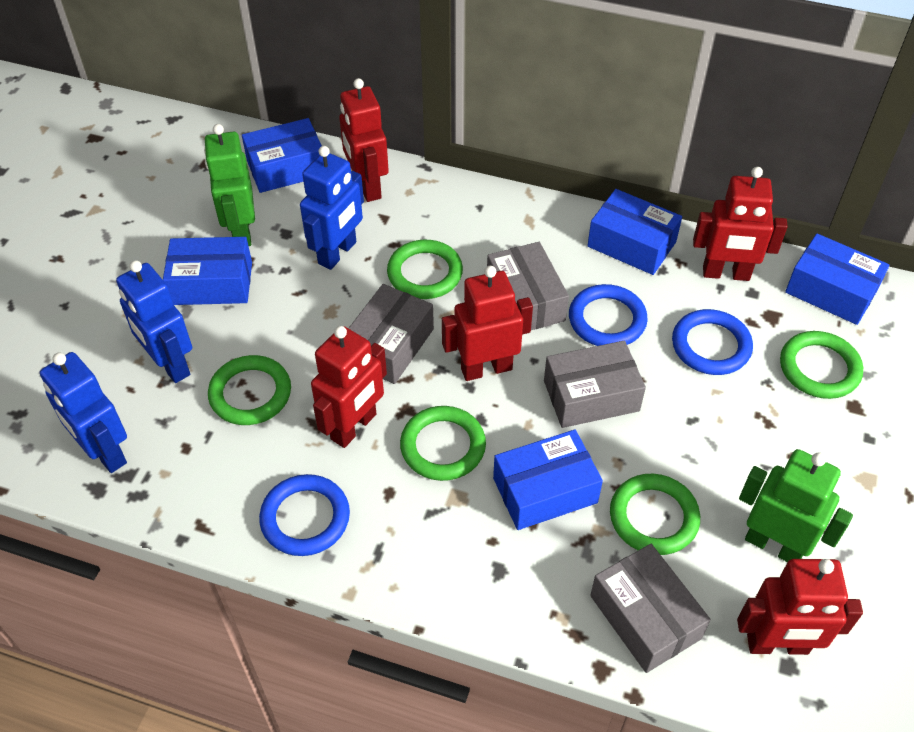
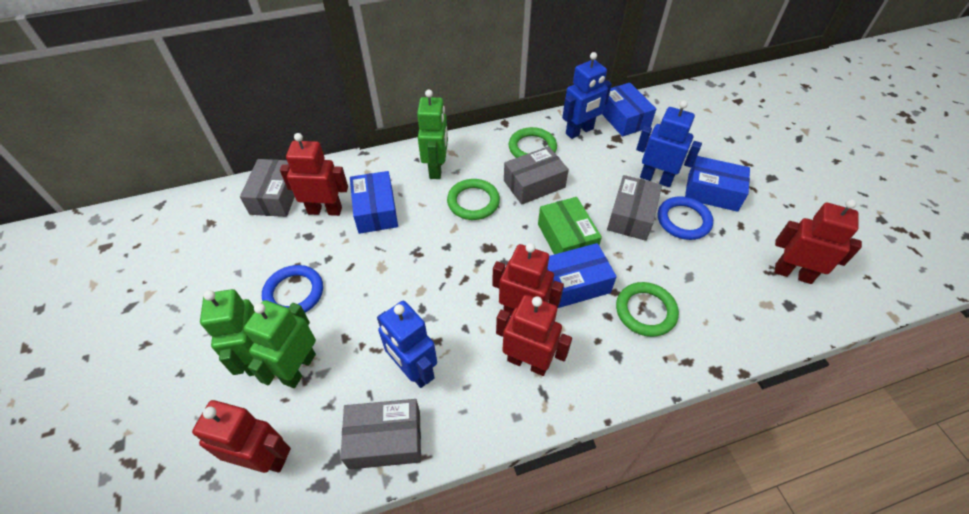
blue box: [163,237,252,305] [242,118,322,193] [493,429,603,530] [587,189,682,275] [785,234,890,325] = 5 -> [350,171,398,234] [547,243,617,308] [602,83,656,137] [685,156,750,212] = 4
blue ring: [259,474,350,556] [569,284,648,346] [672,309,753,375] = 3 -> [262,265,323,313] [658,196,713,240] = 2
green box: none = 0 -> [538,197,602,254] = 1
green ring: [208,355,291,425] [387,240,463,299] [400,406,486,481] [610,474,700,555] [780,331,863,399] = 5 -> [447,179,500,220] [509,127,557,158] [616,282,679,337] = 3
green robot: [204,124,255,246] [739,449,853,562] = 2 -> [200,289,255,376] [244,300,316,388] [417,89,448,179] = 3

